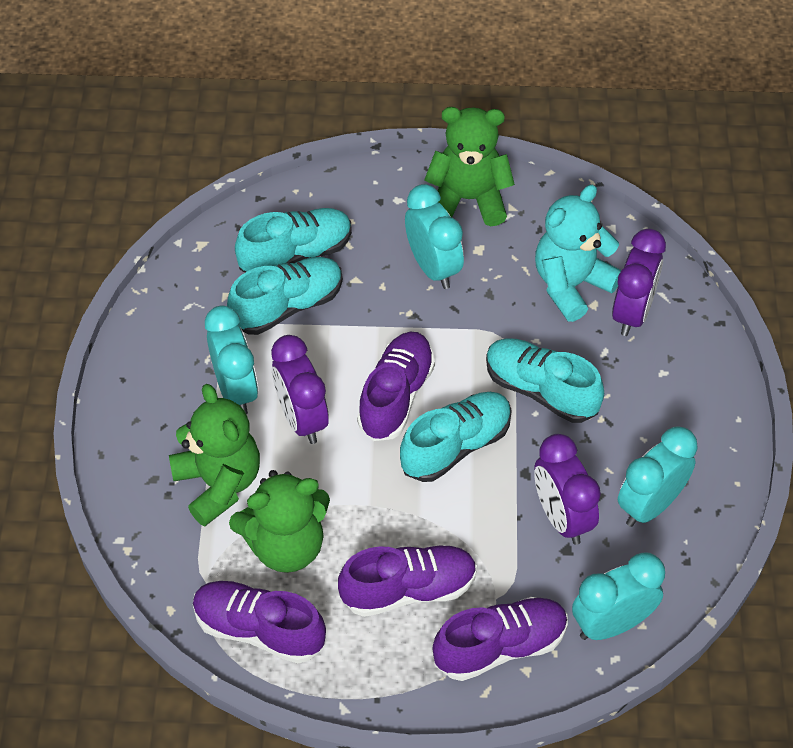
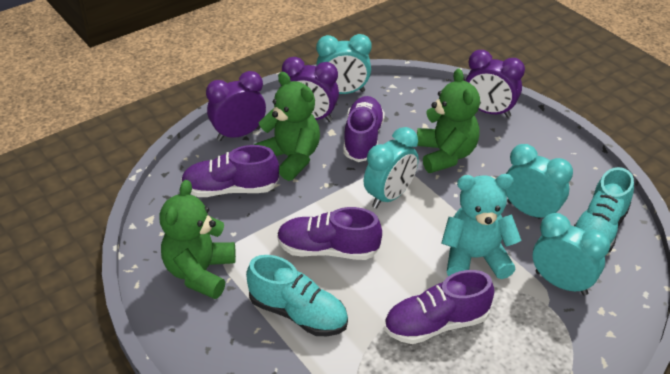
turquoise shoe: [227,257,343,335] [235,208,352,272] [400,392,512,482] [486,338,604,423] = 4 -> [246,255,348,336] [574,167,634,253] = 2

